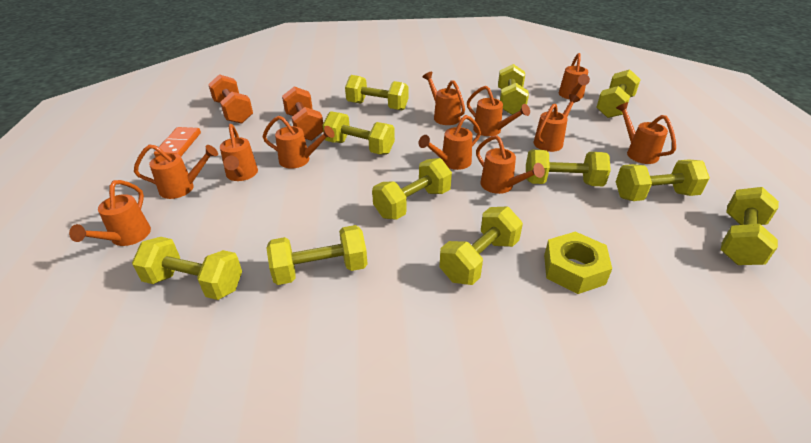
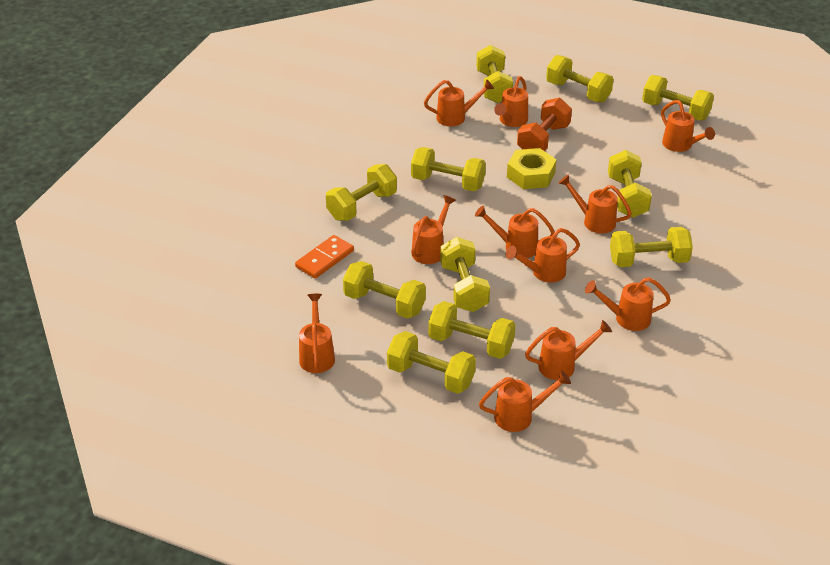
orange dumbbell: [208,74,253,124] [282,86,323,141] = 2 -> [517,98,572,151] = 1

